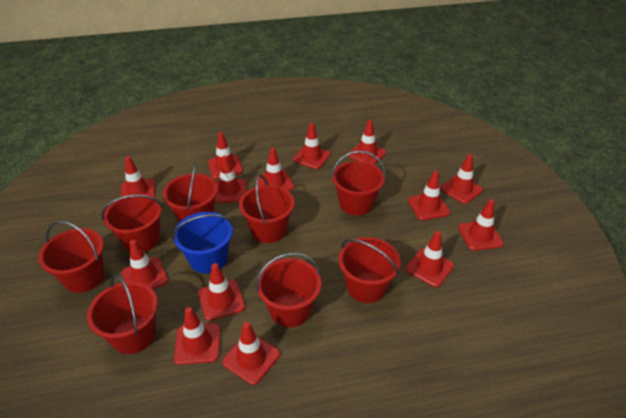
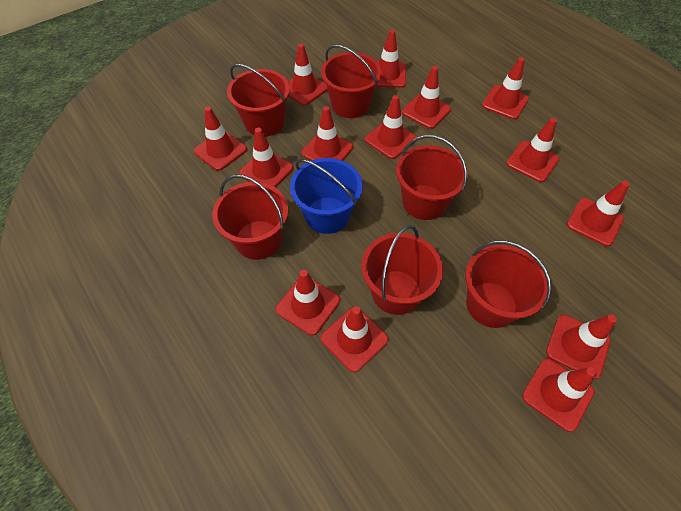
red bucket: [38,221,105,293] [87,274,158,354] [101,194,163,252] [163,163,218,222] [239,175,295,243] [256,252,321,327] [331,151,385,216] [338,237,401,303] = 8 -> [212,175,289,260] [227,64,290,137] [321,45,382,118] [361,225,443,315] [396,135,468,220] [465,240,552,328] = 6

